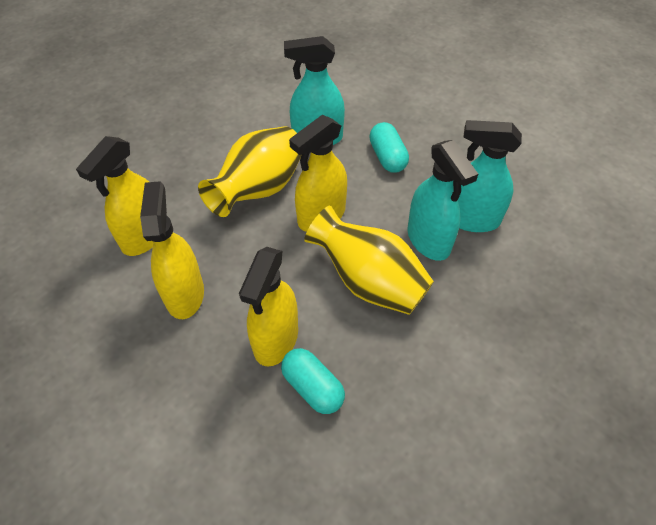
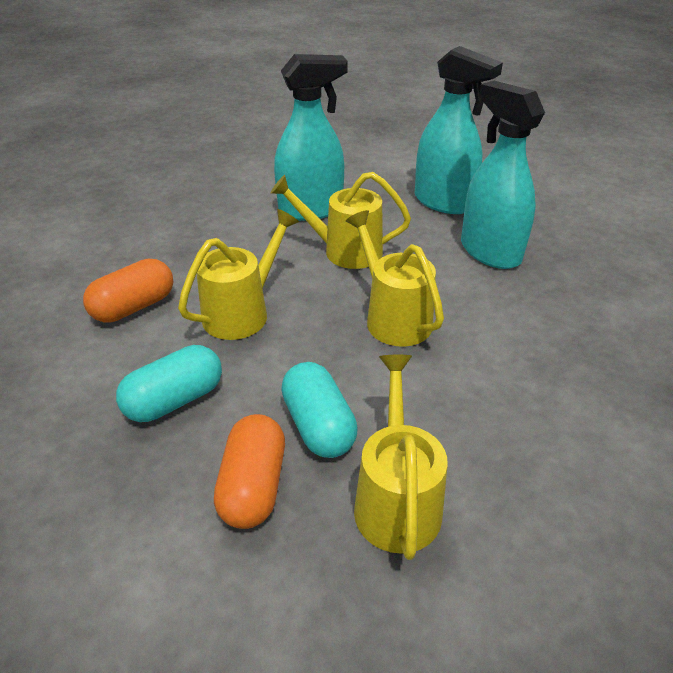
orange capsule: none = 0 -> [83,259,173,323] [214,414,285,529] = 2
yellow spray bottle: [76,136,153,256] [140,181,204,319] [239,247,298,367] [289,115,347,232] = 4 -> none = 0
yellow vase: [198,126,301,217] [304,205,434,315] = 2 -> none = 0
yellow watering can: none = 0 -> [178,209,299,340] [270,172,411,269] [346,210,444,347] [354,355,448,560] = 4

